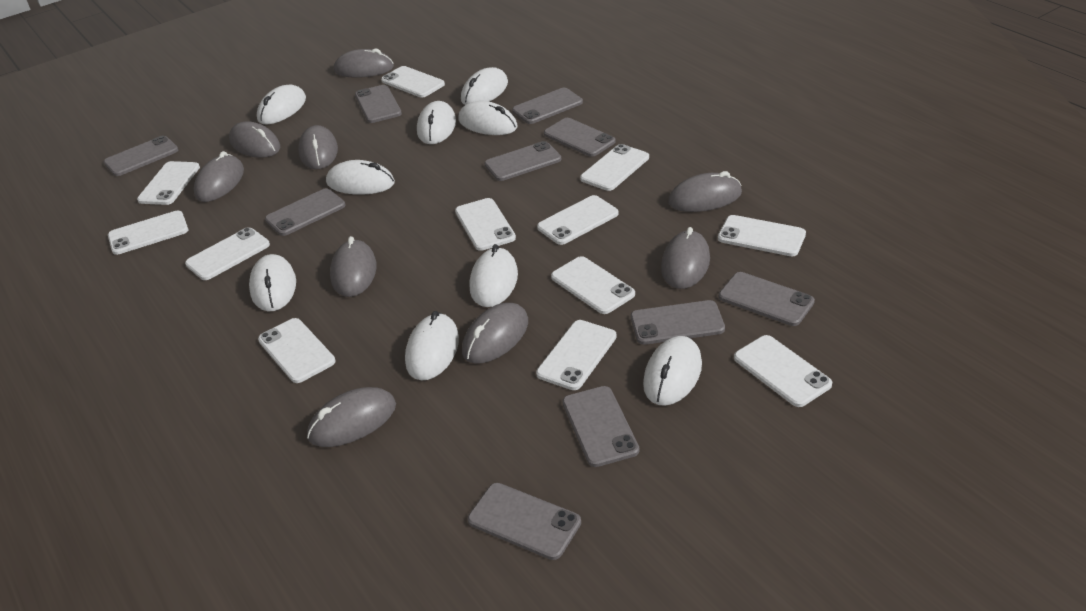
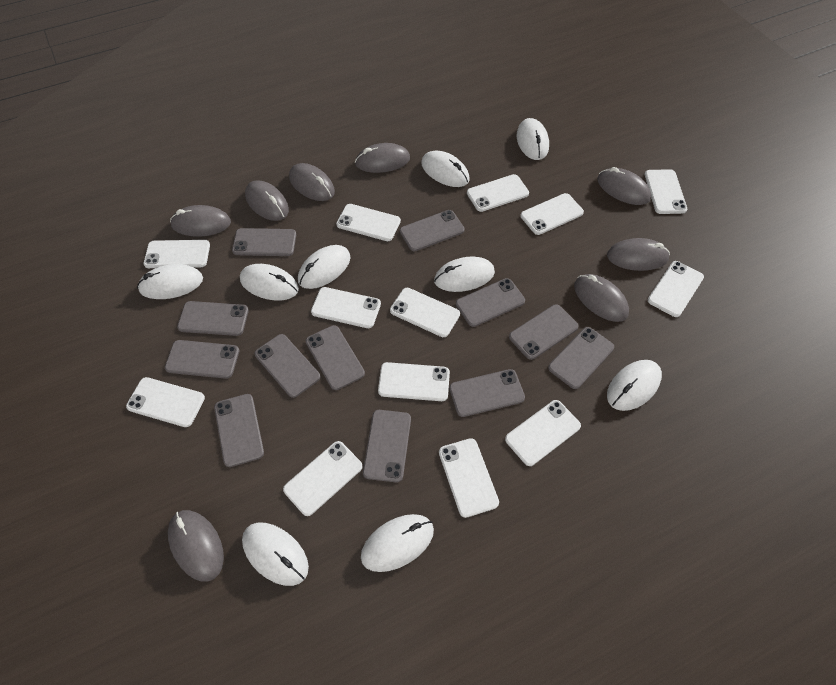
grey mouse: [194,151,244,202] [229,121,280,158] [298,125,338,169] [307,387,396,447] [330,236,376,297] [334,48,394,78] [462,303,528,364] [661,227,710,289] [668,171,742,212] = 9 -> [168,510,224,582] [170,205,231,237] [245,180,289,221] [289,163,335,201] [355,143,410,173] [574,274,629,322] [597,167,651,205] [607,238,670,271] = 8
grey phone: [104,136,178,176] [265,188,345,236] [355,85,402,123] [468,483,581,560] [485,141,561,181] [512,88,583,124] [544,118,616,157] [562,386,639,467] [631,300,725,345] [719,272,815,326] = 10 -> [165,340,239,379] [177,301,249,336] [214,394,264,467] [232,228,296,256] [255,334,320,398] [306,325,365,390] [363,410,411,483] [400,210,465,251] [449,369,525,417] [456,278,525,327] [509,304,579,360] [548,327,614,389] = 12
white phone: [108,210,188,255] [137,161,200,205] [185,227,270,280] [258,318,336,383] [381,66,445,98] [455,198,516,251] [536,320,617,390] [537,195,619,245] [551,256,635,314] [580,144,649,191] [718,215,806,256] [734,335,832,407] = 12 -> [126,377,205,427] [144,240,210,268] [283,441,363,516] [311,287,381,328] [336,204,401,241] [378,362,450,401] [390,288,460,337] [439,438,499,518] [467,174,529,212] [505,400,581,466] [520,193,584,235] [645,169,687,214] [648,261,704,317] = 13

